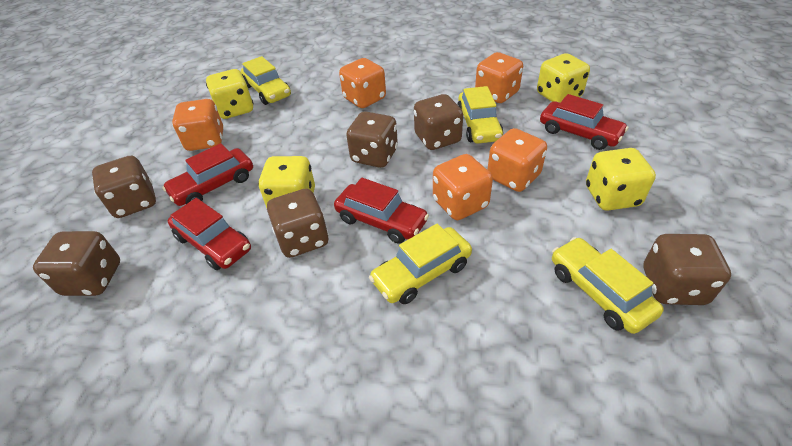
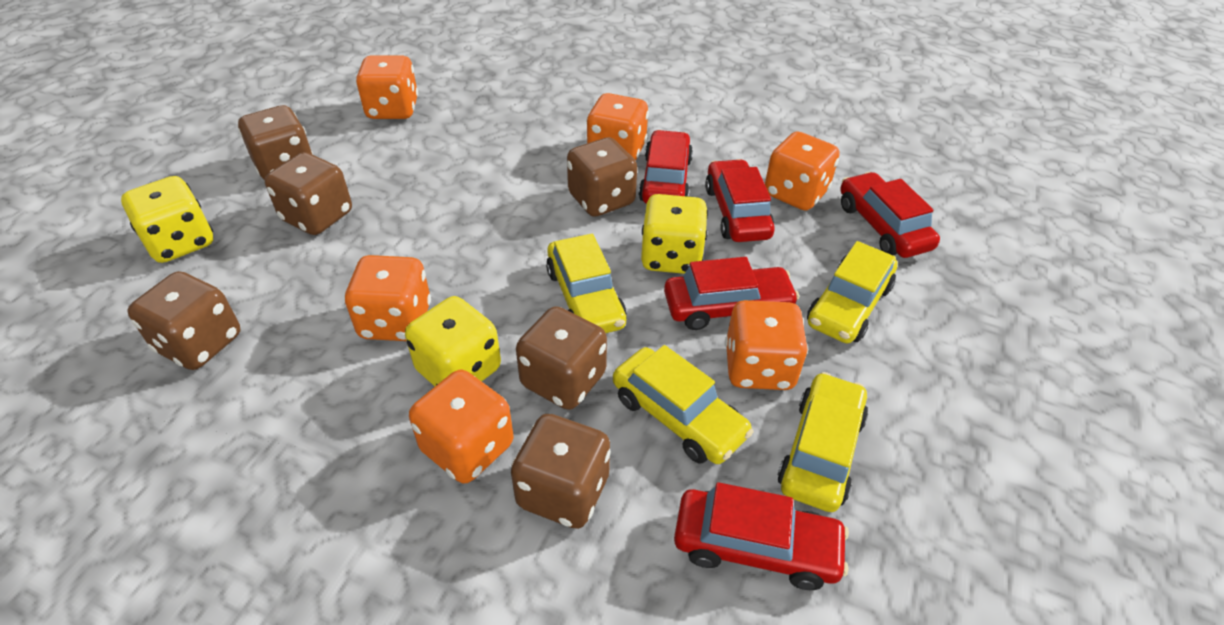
orange dice: [172,99,223,151] [339,58,386,108] [433,154,493,220] [475,52,523,103] [487,128,547,192] = 5 -> [344,255,431,341] [356,55,418,119] [409,370,514,484] [586,93,649,161] [725,300,808,390] [765,131,840,210] = 6
red car: [162,143,253,206] [168,198,251,270] [334,178,429,244] [540,94,629,150] = 4 -> [639,130,693,204] [664,257,799,330] [674,482,849,590] [705,159,775,242] [840,172,940,258] = 5
yellow dice: [206,69,254,119] [258,156,315,208] [537,53,590,103] [586,148,656,211] = 4 -> [121,176,213,263] [405,296,501,386] [641,194,708,274] = 3

